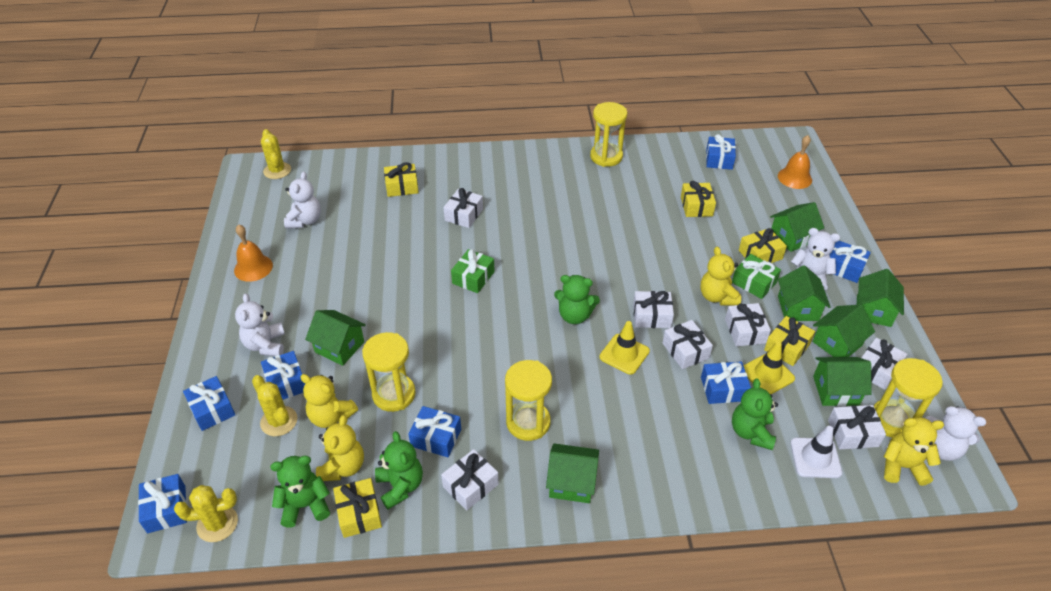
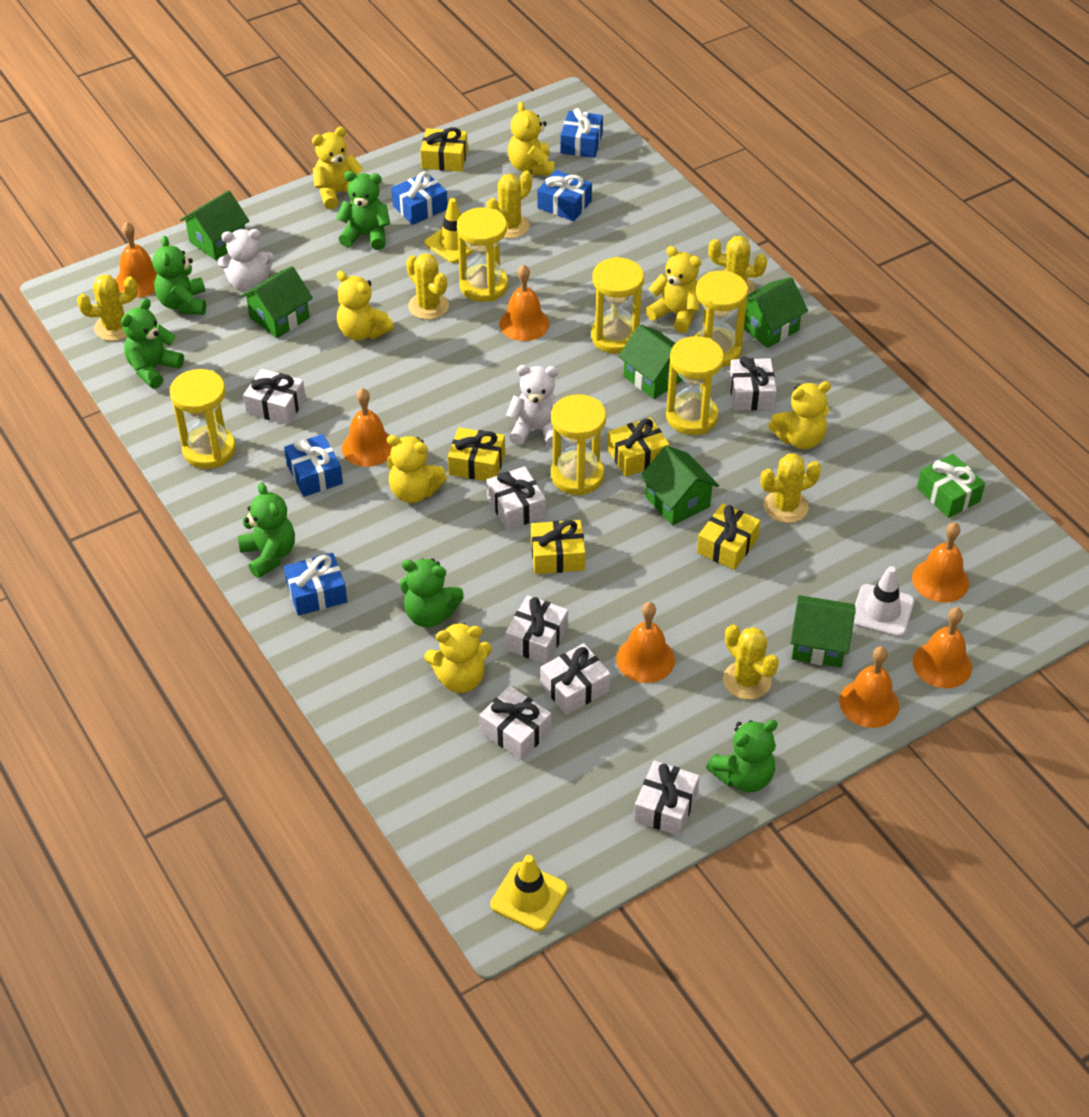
blue gift: [138,474,187,533] [183,376,235,431] [261,351,305,400] [408,406,461,457] [701,362,751,404] [706,134,736,170] [830,241,871,283] = 7 -> [284,434,343,497] [284,553,347,616] [392,172,448,225] [537,170,592,221] [560,108,603,158] = 5
green gift: [451,249,495,293] [732,254,781,299] = 2 -> [917,454,985,518] = 1
green house: [305,310,366,366] [546,443,599,503] [770,202,824,252] [778,265,830,321] [813,305,875,357] [813,357,871,406] [857,269,904,327] = 7 -> [180,190,249,260] [241,266,313,338] [618,324,682,399] [640,446,719,526] [744,277,808,348] [790,595,856,668] = 6
green teddy bear: [270,456,330,528] [375,431,423,509] [554,275,600,324] [732,379,778,450] = 4 -> [121,298,184,389] [153,236,206,315] [238,483,295,578] [336,171,390,250] [400,558,464,627] [706,720,778,792] = 6
orange bell: [234,224,273,282] [778,135,812,189] = 2 -> [115,222,157,298] [342,388,392,467] [499,264,549,341] [616,602,675,683] [839,646,899,728] [912,522,969,603] [913,607,972,688] = 7
white teddy bear: [235,293,285,356] [284,172,321,228] [791,228,840,291] [925,406,986,461] = 4 -> [218,229,274,293] [506,365,562,447] = 2
yellow cactus: [174,485,238,542] [252,375,297,436] [261,129,291,179] = 3 -> [77,274,138,341] [406,253,449,320] [487,171,532,238] [708,236,767,295] [723,625,779,700] [760,454,821,523] = 6
yellow hourglass: [362,332,416,412] [505,360,552,441] [590,102,627,167] [874,358,943,438] = 4 -> [170,369,236,469] [457,207,508,302] [551,394,606,496] [591,257,644,354] [666,336,724,435] [695,271,748,367] = 6
yellow teddy bear: [300,374,358,428] [316,415,364,481] [700,247,741,306] [884,417,944,486] = 4 -> [312,127,363,209] [337,271,394,341] [386,435,447,503] [424,622,492,693] [508,101,555,175] [645,246,701,333] [768,381,831,449] = 7

